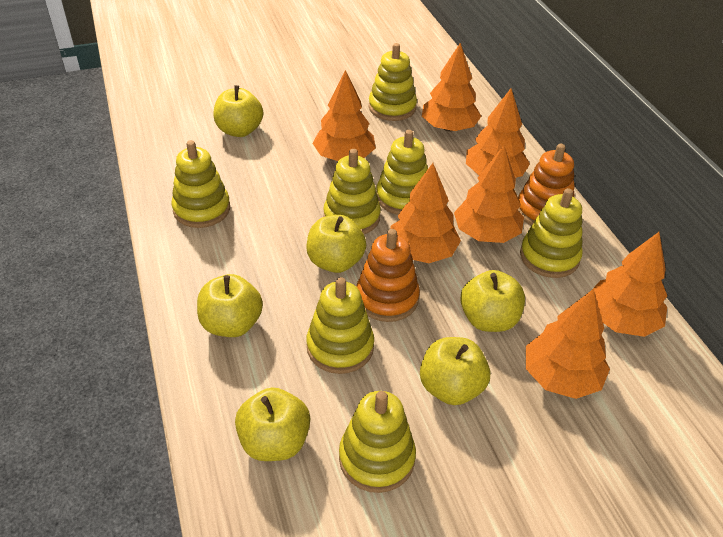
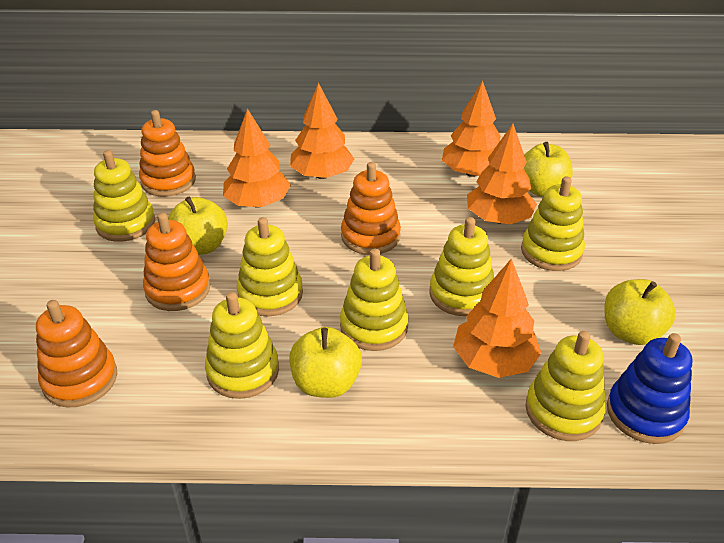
blue stacking toy: none = 0 -> [607,333,692,444] = 1
orange stacking toy: [356,229,420,322] [518,144,575,226] = 2 -> [36,300,117,407] [139,110,196,197] [143,213,210,311] [341,162,401,255] = 4
orange tree: [312,70,376,161] [390,163,461,263] [422,43,481,132] [454,145,524,243] [466,88,530,178] [526,289,610,399] [592,232,667,337] = 7 -> [223,108,291,208] [290,83,354,179] [442,80,501,177] [453,258,541,378] [467,124,537,224] = 5
yellow apple: [197,274,263,337] [213,85,263,137] [235,387,310,461] [307,215,366,273] [420,337,490,405] [460,270,525,332] = 6 -> [168,196,228,255] [289,327,362,398] [524,142,573,197] [604,279,676,345] = 4

